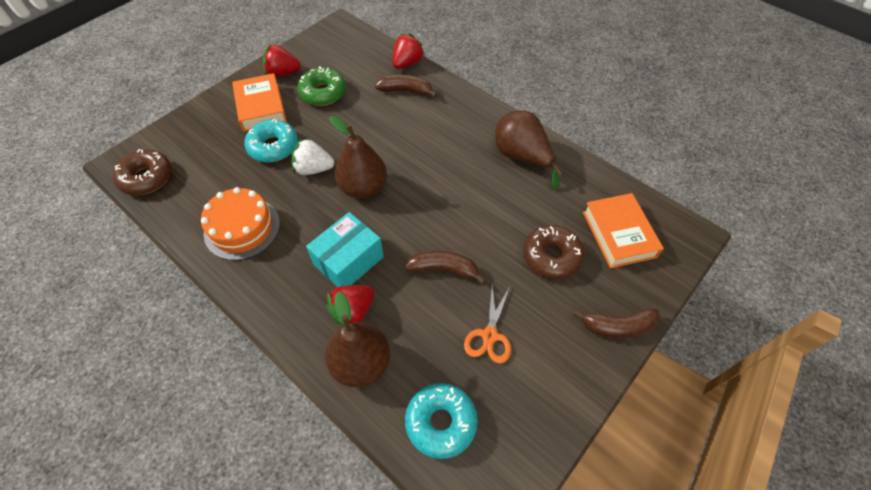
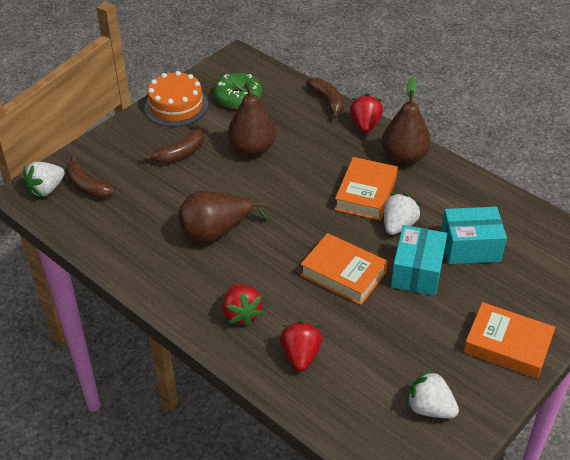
brown donut: [113,149,172,195] [523,225,585,279] = 2 -> none = 0
orange book: [232,73,287,132] [583,193,664,268] = 2 -> [300,233,388,305] [334,157,398,221] [463,302,555,379] = 3
orange scissors: [464,285,511,364] = 1 -> none = 0
turquoise box: [306,212,384,287] = 1 -> [391,225,447,296] [441,207,507,264] = 2
turquoise donut: [244,119,298,162] [405,383,478,459] = 2 -> none = 0
white strawberry: [291,138,334,175] = 1 -> [23,162,65,197] [384,193,421,235] [406,369,459,418] = 3

